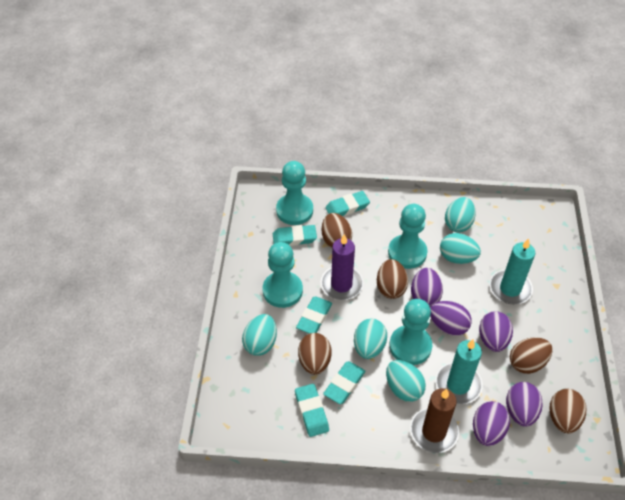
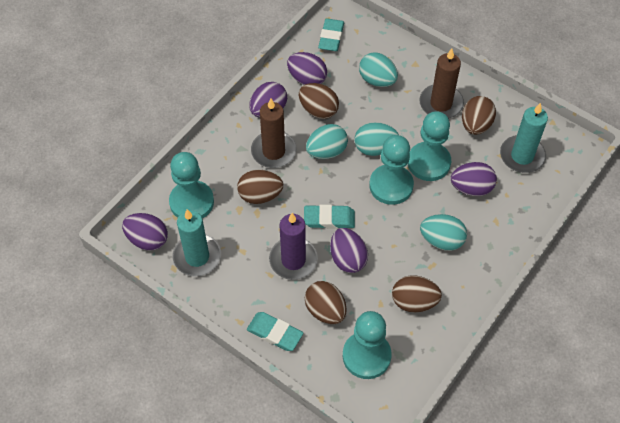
brown candle: [410,388,459,453] = 1 -> [251,98,297,168] [419,49,464,118] = 2
turquoise egg: [242,314,277,356] [354,319,387,359] [386,360,426,402] [440,233,481,264] [445,197,476,233] = 5 -> [306,124,348,159] [354,122,399,156] [359,53,398,87] [420,214,467,251] = 4
turquoise eraser: [273,225,317,246] [295,384,329,437] [296,296,332,334] [323,361,365,404] [325,191,370,216] = 5 -> [247,312,303,351] [304,205,355,229] [318,19,344,51] = 3

